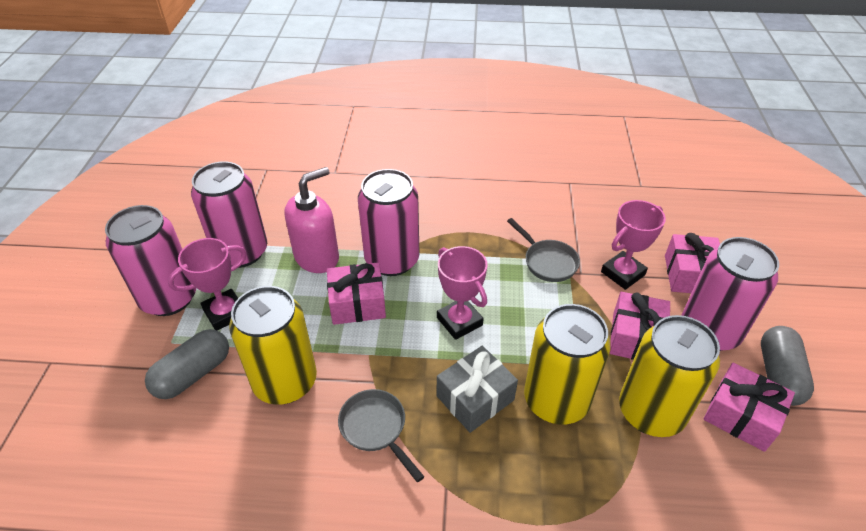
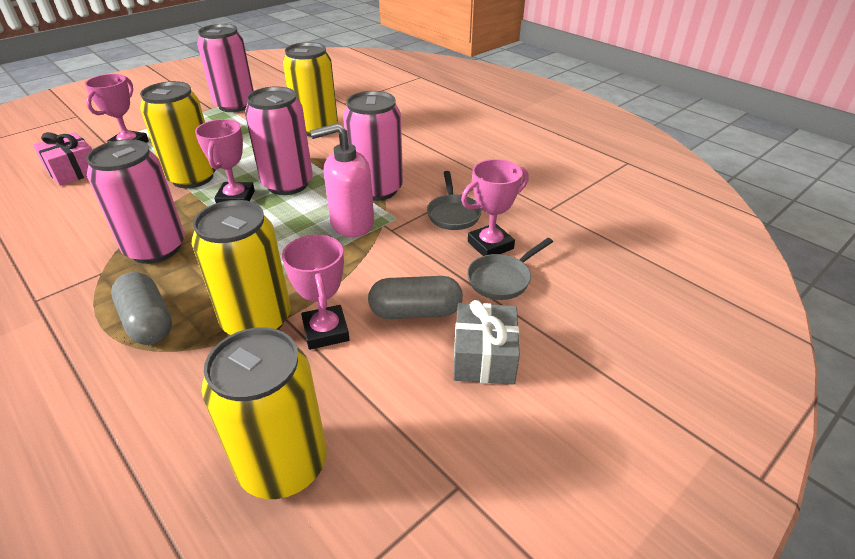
pink gift: [327,262,386,325] [609,292,670,360] [665,233,720,293] [704,363,795,452] = 4 -> [33,132,92,186] = 1
pink trophy: [168,238,247,330] [437,246,488,340] [601,200,666,290] = 3 -> [85,74,149,143] [195,119,255,203] [282,235,349,350] [461,159,529,256] = 4
yellow can: [229,286,317,405] [524,304,611,425] [619,315,720,437] = 3 -> [140,81,216,188] [192,200,291,335] [201,327,327,499] [283,42,338,137] = 4

